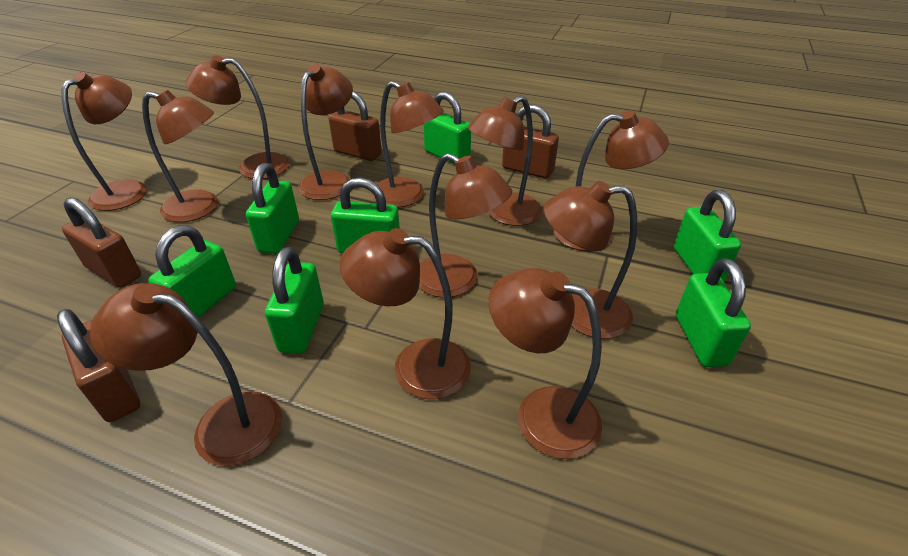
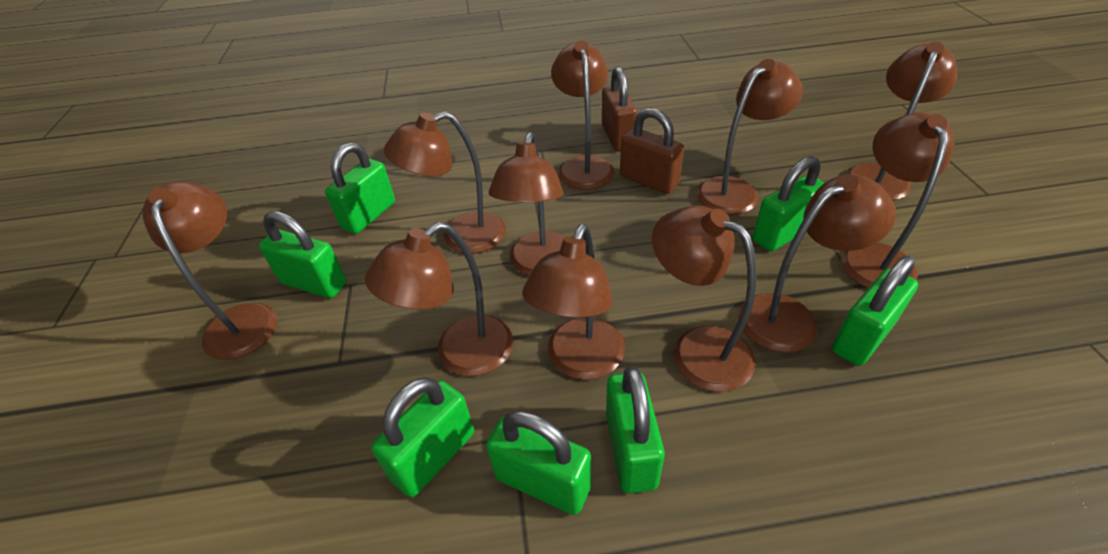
brown lamp: [61,72,147,211] [90,283,282,466] [142,90,218,222] [186,55,290,179] [298,64,353,200] [340,228,471,399] [371,81,444,207] [419,153,512,298] [468,95,542,226] [489,268,602,459] [543,181,637,339] [553,111,669,251] = 12 -> [143,182,278,360] [365,222,513,376] [384,111,506,253] [489,132,565,276] [522,224,625,380] [551,41,615,190] [652,205,756,392] [697,59,803,215] [738,174,896,352] [841,112,954,288] [846,42,957,200] = 11
brown padlock: [57,309,140,422] [62,197,141,288] [328,91,382,161] [502,104,559,178] = 4 -> [602,67,637,151] [620,108,684,194] = 2

